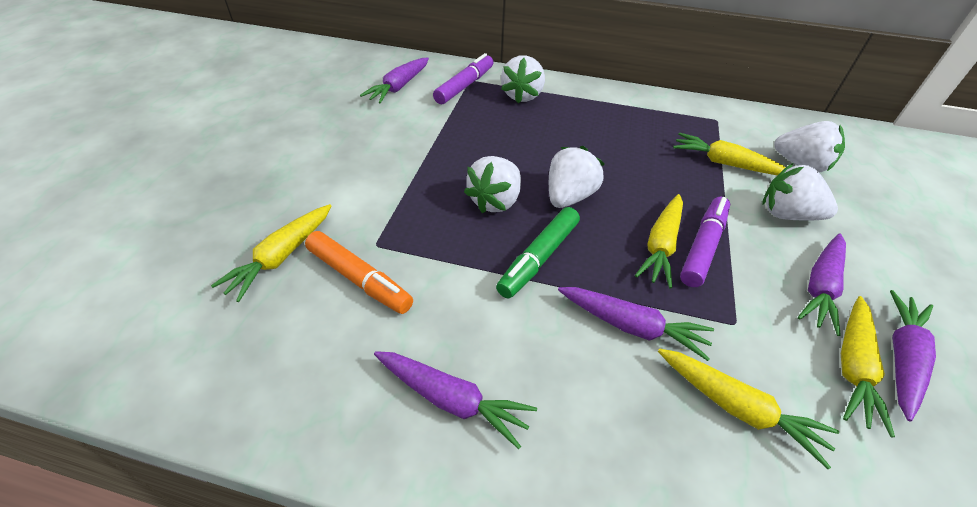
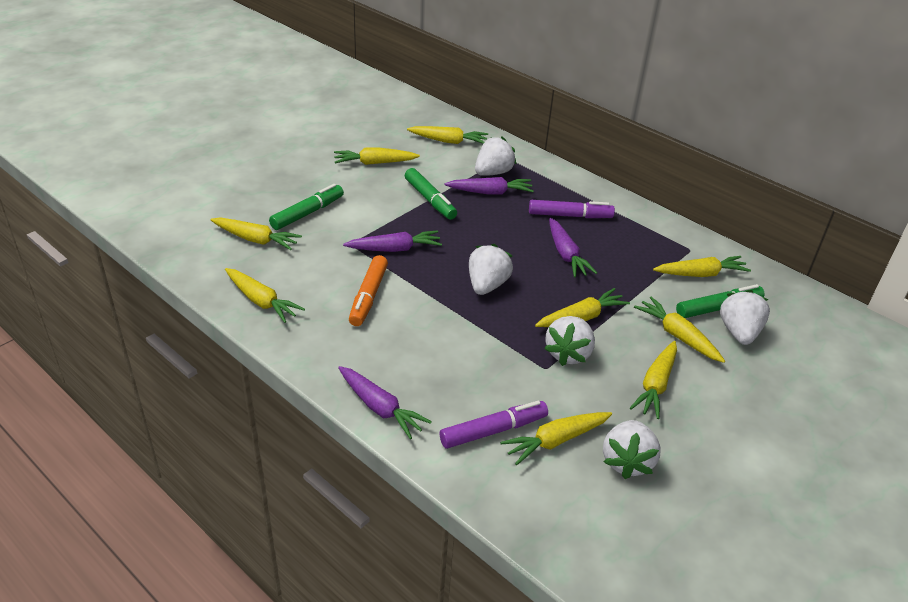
green marker: [496,207,580,298] = 1 -> [269,184,344,230] [405,168,457,220] [676,284,765,318] = 3
purple carrot: [360,57,429,104] [374,351,537,449] [558,287,714,361] [798,234,846,336] [890,290,936,421] = 5 -> [338,366,432,439] [343,230,442,252] [445,177,534,195] [549,218,597,277] = 4
yellow carrot: [211,204,331,302] [635,194,683,288] [658,348,839,469] [673,133,786,175] [841,296,895,437] = 5 -> [210,218,302,250] [225,268,305,323] [334,147,420,165] [407,126,488,144] [500,412,612,465] [535,288,630,327] [630,341,677,419] [634,297,725,363] [653,256,751,277] = 9

